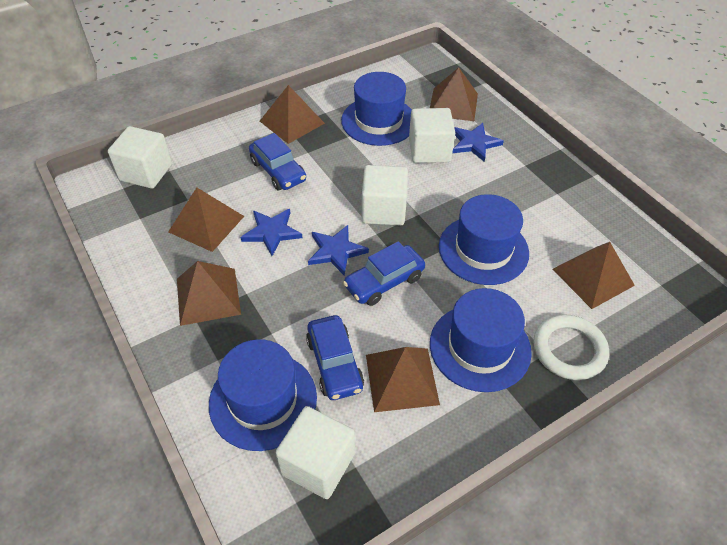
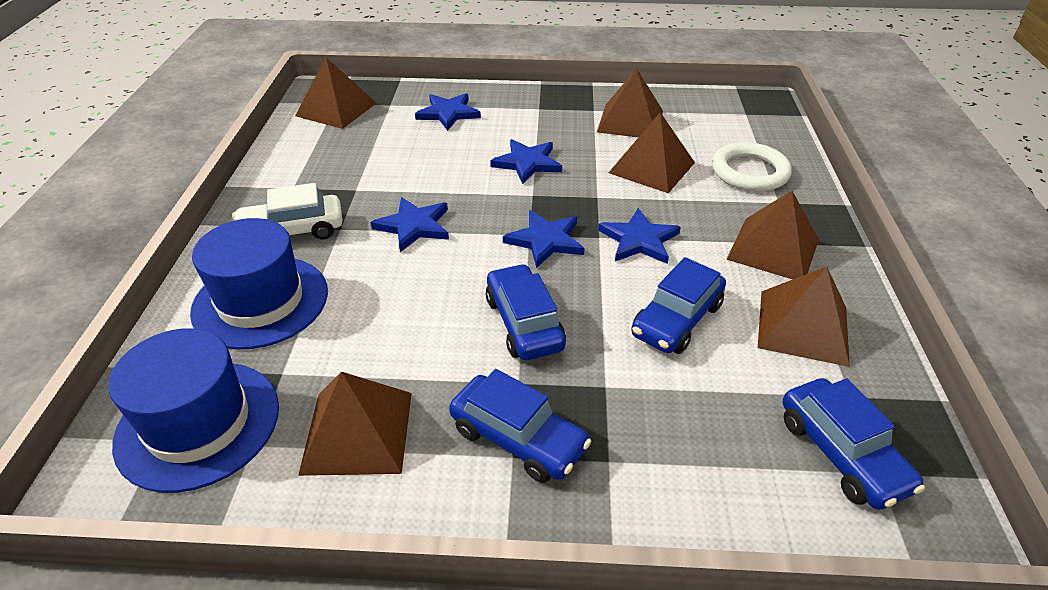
blue car: [249,133,306,190] [306,315,364,400] [343,241,425,306] = 3 -> [449,369,592,483] [486,264,566,360] [631,257,726,354] [783,378,925,510] = 4
blue hat: [209,339,317,451] [341,72,412,146] [430,288,532,392] [439,194,529,285] = 4 -> [108,328,279,493] [190,218,328,350] = 2
blue star: [241,209,303,256] [308,225,369,276] [452,123,504,162] = 3 -> [371,197,449,252] [415,93,481,131] [490,139,562,184] [503,210,585,268] [598,208,681,264] = 5
white car: none = 0 -> [232,183,343,239] = 1
white cube: [108,126,172,189] [275,406,355,499] [362,165,408,226] [409,108,455,163] = 4 -> none = 0

